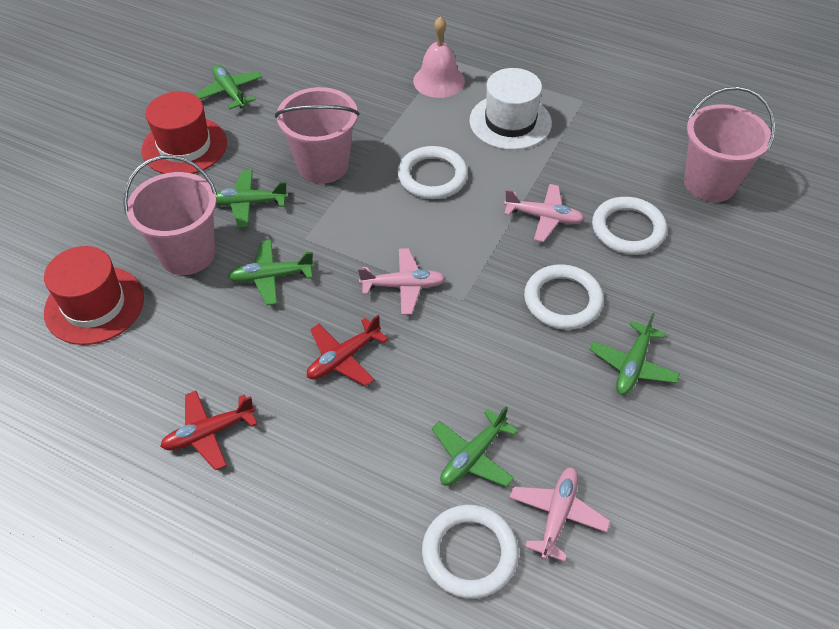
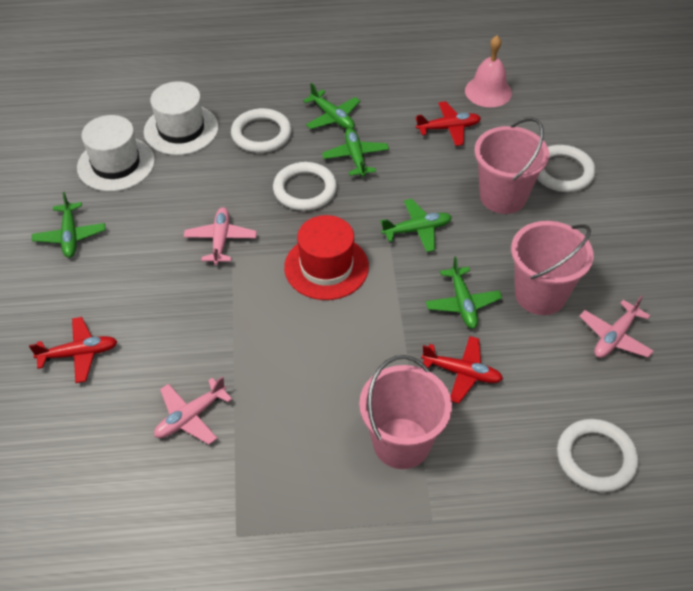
red hat: [44,246,144,345] [142,92,227,174] = 2 -> [284,215,369,300] = 1
red plane: [160,391,257,470] [307,315,388,386] = 2 -> [29,317,118,383] [416,101,481,146] [421,336,503,403] = 3
white hat: [469,68,552,150] = 1 -> [77,115,155,191] [144,81,219,155] = 2

